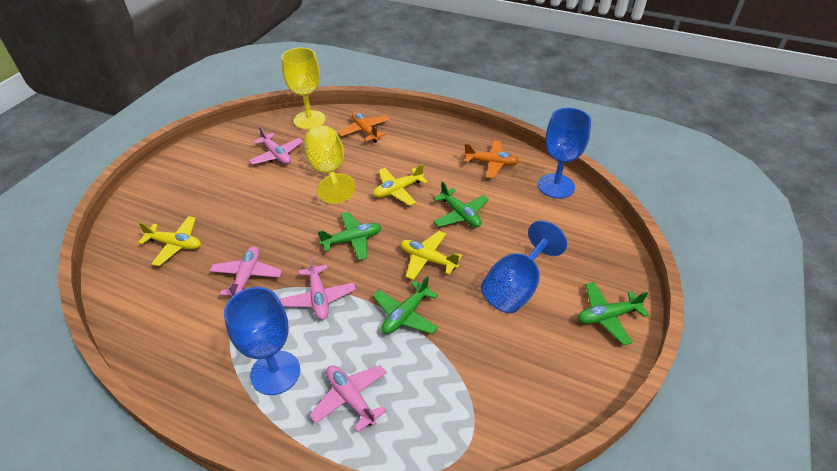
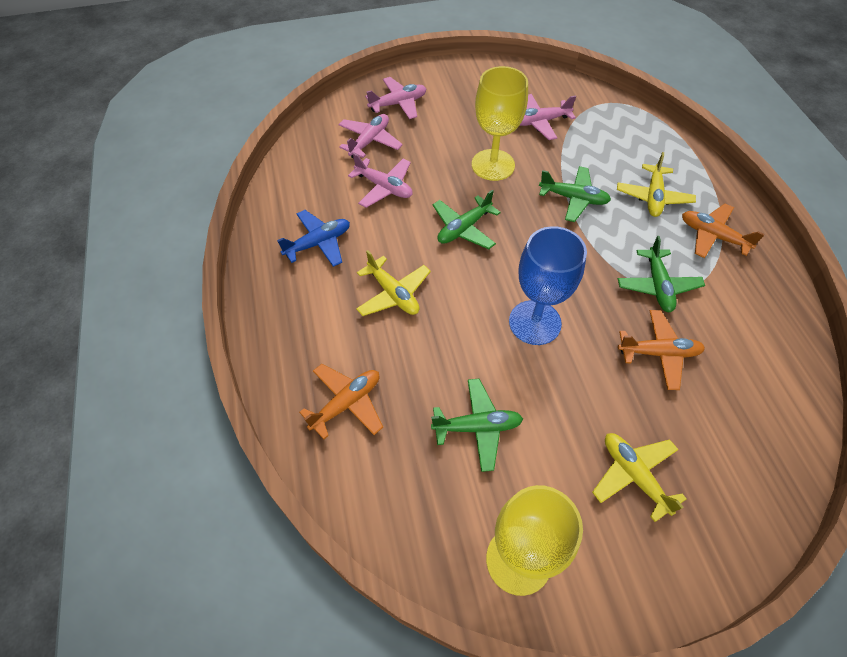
blue goblet: [224,287,300,395] [481,221,567,313] [538,108,591,199] = 3 -> [509,226,587,345] = 1
blue plane: none = 0 -> [277,210,350,267] = 1
orange plane: [338,112,390,143] [464,141,519,178] = 2 -> [299,364,383,439] [618,310,705,390] [682,204,765,258] = 3

